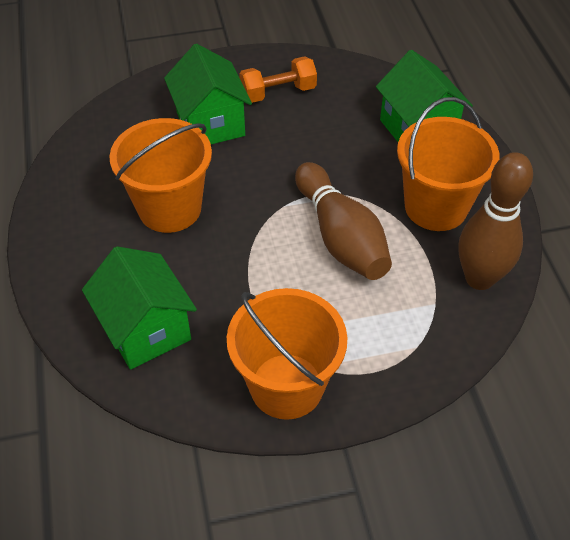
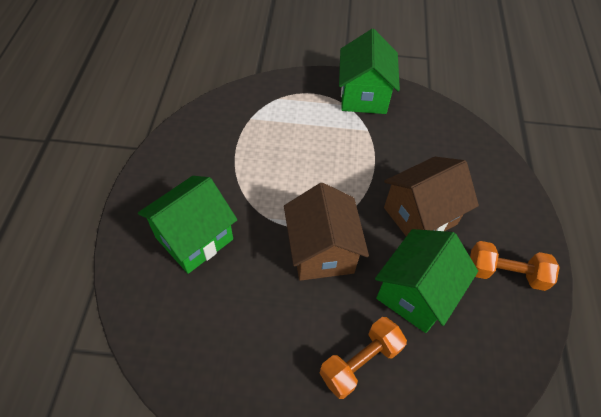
brown bowling pin: [295,162,392,280] [458,152,533,290] = 2 -> none = 0
brown house: none = 0 -> [284,183,369,281] [384,157,479,236] = 2
orange bucket: [110,118,212,233] [227,288,348,420] [397,97,500,231] = 3 -> none = 0
orange dumbbell: [239,56,317,103] = 1 -> [320,317,407,399] [470,241,560,291] = 2

